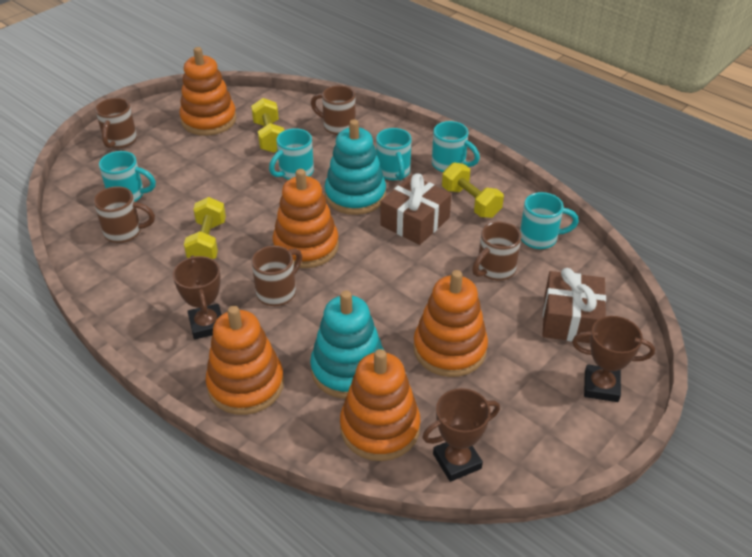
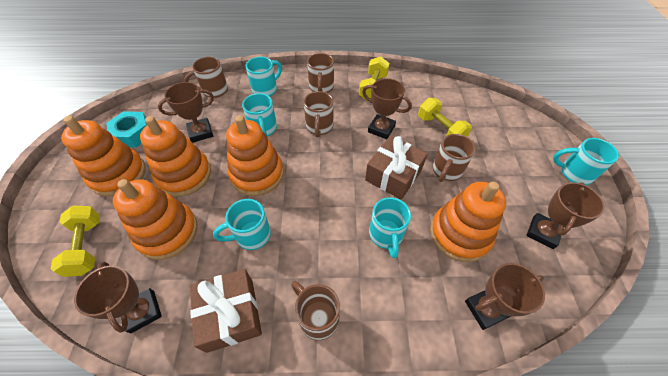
brown trophy: [173,255,222,339] [422,388,500,482] [572,316,655,402] = 3 -> [74,261,162,333] [158,82,214,143] [362,78,412,139] [465,263,545,330] [526,182,605,249] = 5
turquoise nut: none = 0 -> [106,111,147,148] = 1
turquoise stacking toy: [310,290,384,399] [324,119,386,215] = 2 -> none = 0

